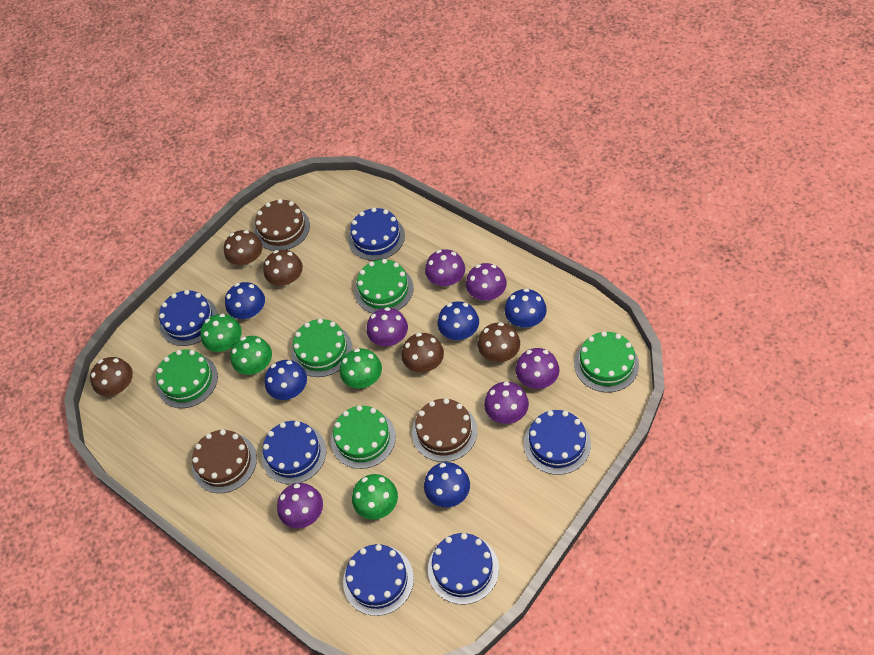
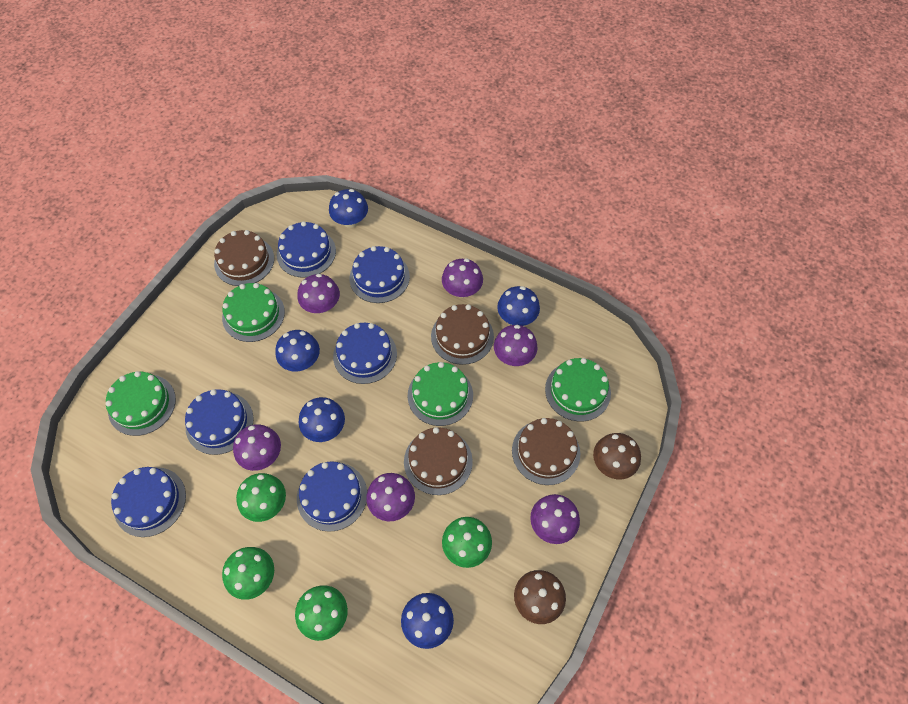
brown cake: [192,429,257,493] [255,199,310,251] [412,398,477,462] = 3 -> [214,230,274,286] [404,427,473,495] [431,304,494,365] [512,418,580,485] = 4
brown mushroom: [90,357,133,396] [224,230,262,267] [263,250,303,287] [401,333,444,373] [478,322,520,362] = 5 -> [514,570,566,624] [593,433,641,479] = 2
green cake: [156,349,218,408] [291,319,352,377] [331,405,396,469] [355,259,414,313] [574,331,639,392] = 5 -> [106,371,176,436] [222,283,285,342] [408,362,473,426] [545,358,611,422] = 4

